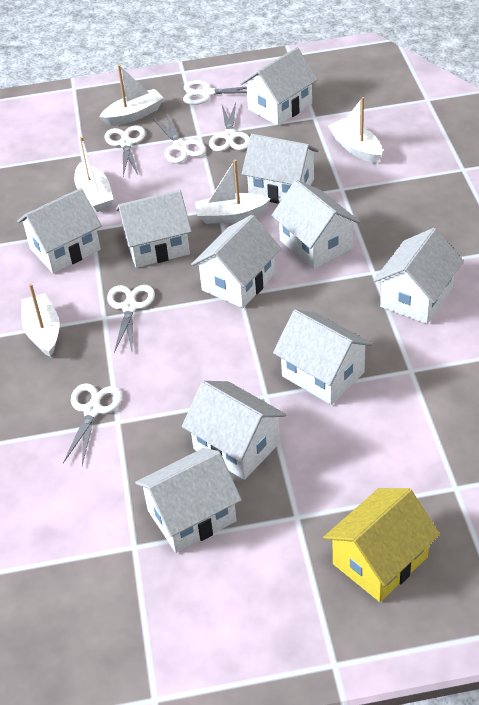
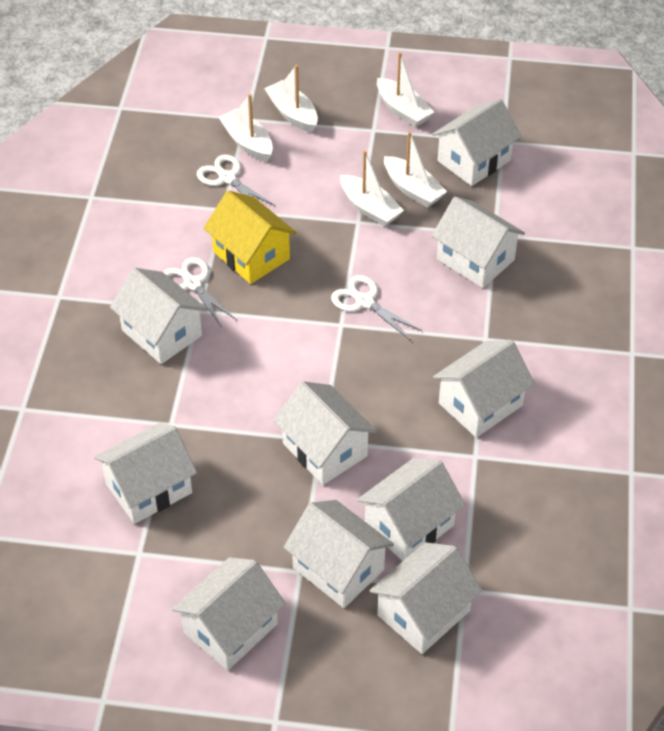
white scissors: [63,383,122,465] [105,125,145,176] [107,285,155,353] [153,114,206,163] [183,80,247,105] [209,103,250,152] = 6 -> [163,257,236,326] [197,154,276,206] [331,275,422,340] = 3

